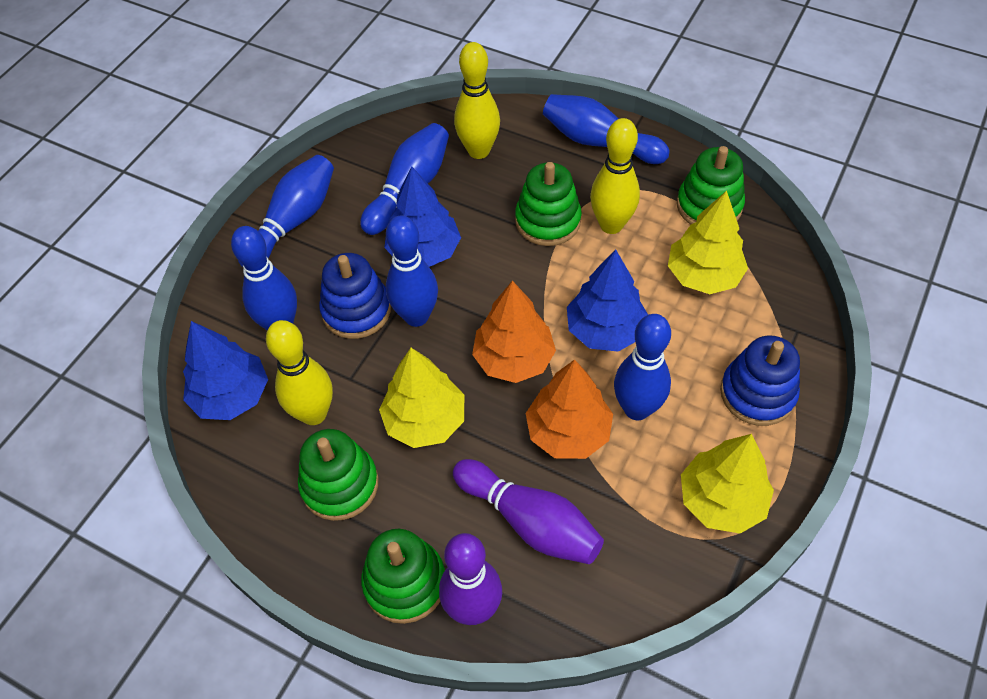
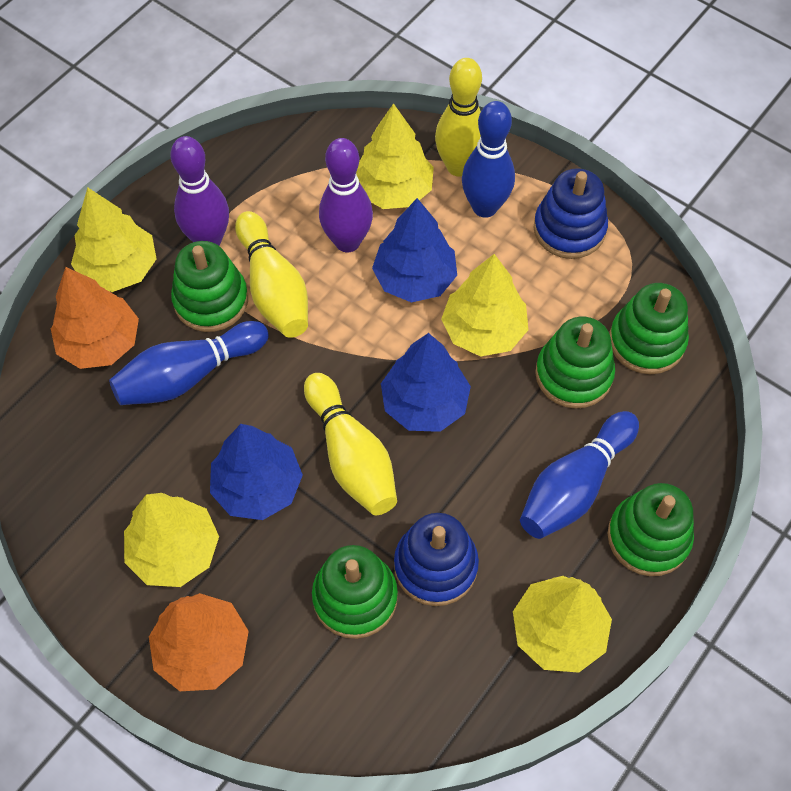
blue bowling pin: [231,226,297,331] [238,155,334,267] [360,123,449,235] [386,215,438,327] [543,94,669,164] [614,314,671,420] = 6 -> [109,321,269,405] [462,101,515,218] [520,411,639,539] = 3
green stacking toy: [298,429,378,521] [361,529,445,624] [515,162,582,246] [677,146,745,225] = 4 -> [171,241,248,332] [312,545,398,639] [535,317,615,409] [607,483,694,576] [610,283,689,374] = 5
yellow tree: [379,348,464,448] [668,191,748,294] [681,434,774,534] = 3 -> [71,188,156,292] [124,493,219,587] [356,103,434,209] [441,254,528,357] [513,576,612,673] = 5

